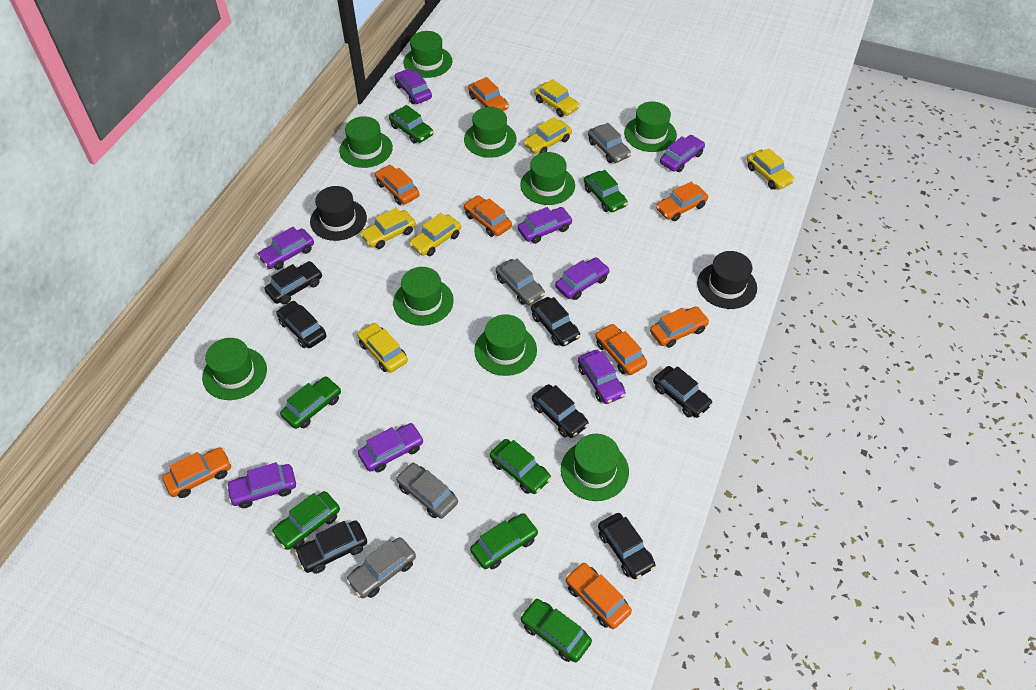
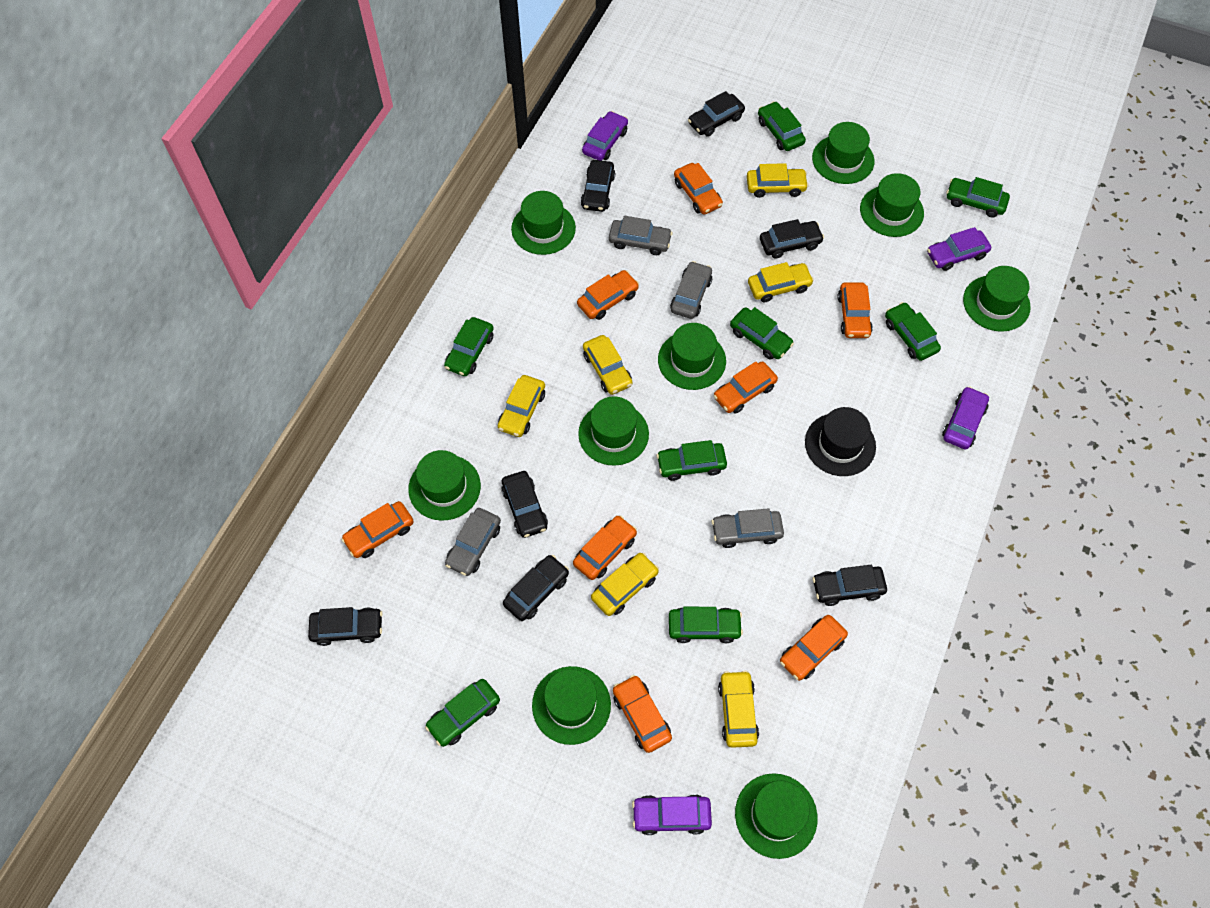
black hat: [310,186,367,241] [697,251,757,309] = 2 -> [805,407,876,476] = 1
green car: [271,491,340,550] [280,376,341,429] [389,105,433,144] [470,513,539,569] [490,439,551,494] [520,599,592,662] [584,170,628,212] = 7 -> [425,679,500,747] [444,317,494,376] [657,440,727,481] [669,607,743,643] [730,307,794,360] [758,101,806,151] [885,302,941,361] [946,177,1010,218] = 8
purple car: [226,462,296,508] [257,227,314,270] [358,423,424,472] [394,69,432,104] [518,207,573,244] [555,257,610,300] [578,350,626,404] [660,135,705,172] = 8 -> [582,111,628,161] [632,794,712,835] [927,227,991,271] [942,386,989,449] = 4

